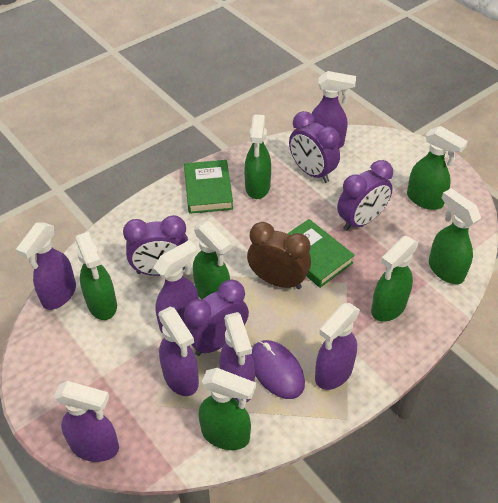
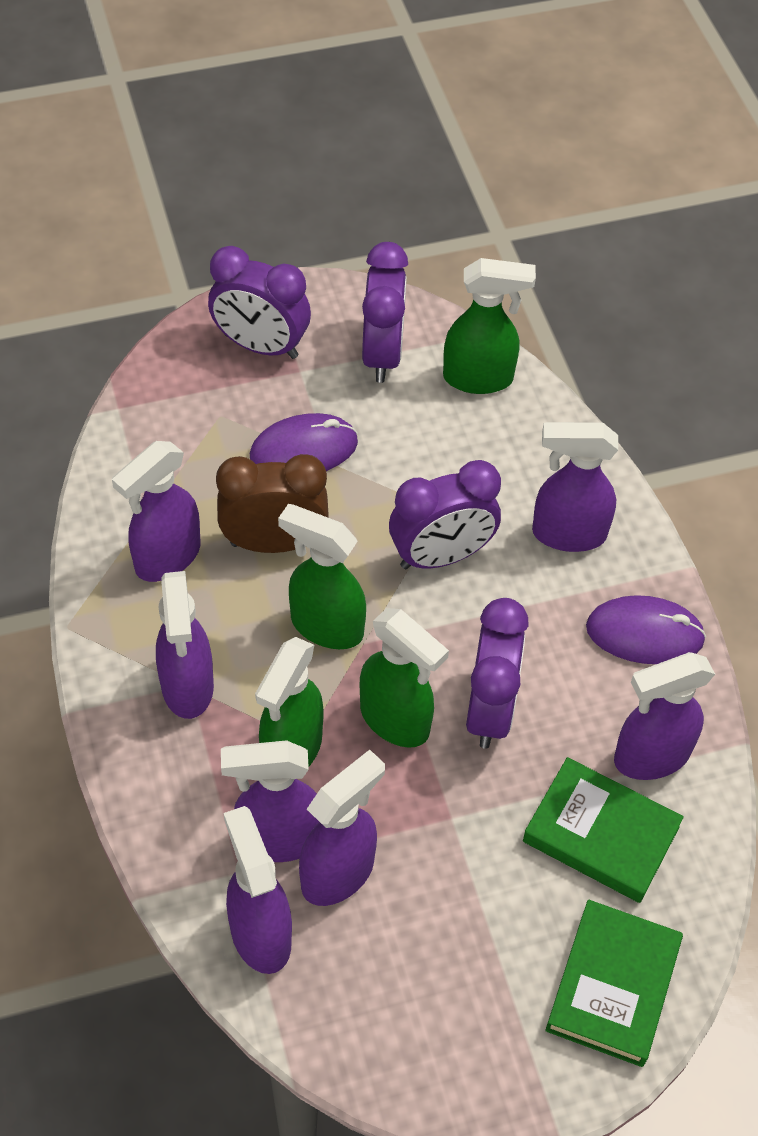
green spray bottle: [75,232,117,320] [193,221,232,300] [199,368,256,450] [244,115,271,199] [371,236,419,322] [407,126,468,210] [429,188,481,284] = 7 -> [255,637,324,767] [278,504,366,649] [360,608,449,747] [443,258,536,394] = 4
purple mouse: [251,340,305,399] = 1 -> [250,413,358,471] [586,595,706,664] = 2

